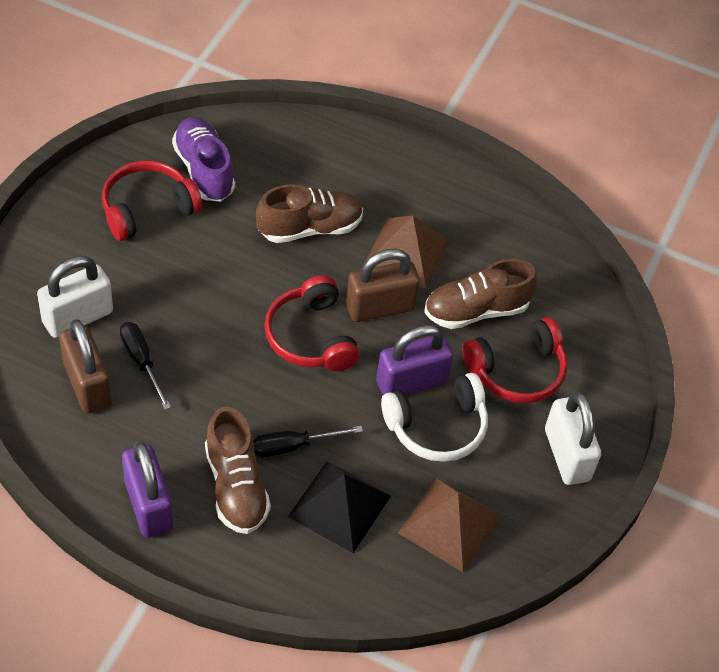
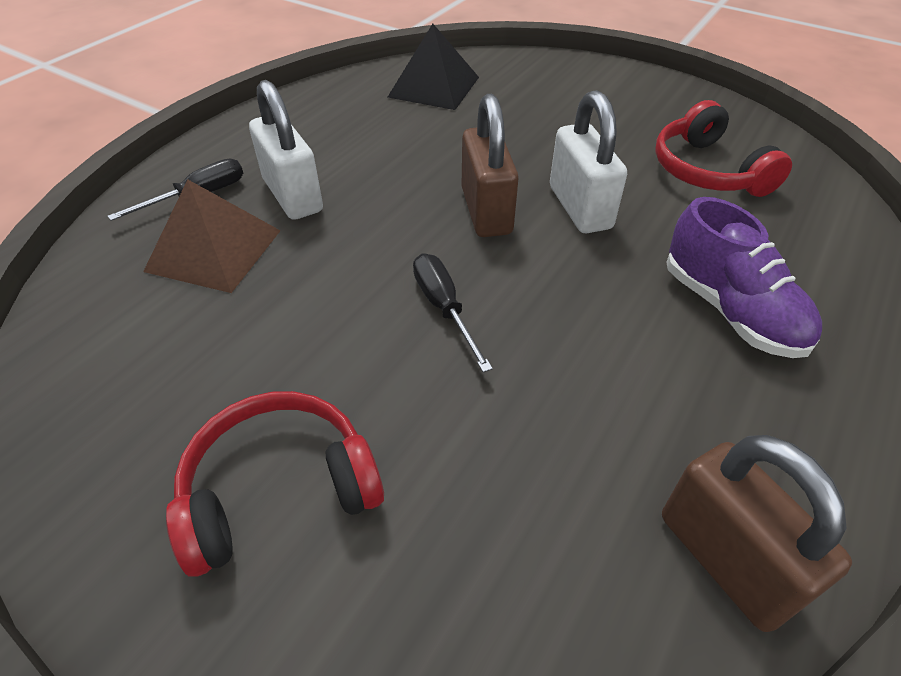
brown pyramid: [363,216,450,288] [398,479,501,572] = 2 -> [143,179,280,293] = 1
brown shoe: [205,407,271,534] [256,184,363,243] [424,259,537,329] = 3 -> none = 0
purple padlock: [122,441,173,538] [376,325,453,395] = 2 -> none = 0
red headphones: [102,160,203,241] [264,275,360,371] [462,317,568,403] = 3 -> [166,391,384,576] [655,100,792,197] = 2
white headphones: [381,373,488,462] = 1 -> none = 0

